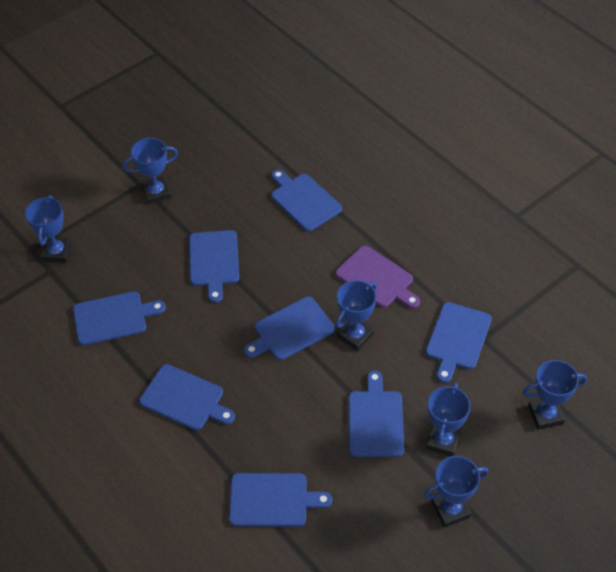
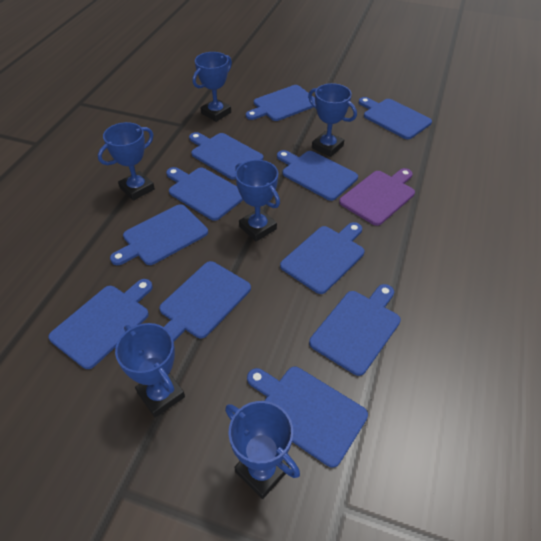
blue cutting board: [73,291,166,345] [139,364,235,430] [189,230,239,303] [229,473,332,527] [244,296,335,360] [271,170,342,231] [349,371,404,457] [426,302,492,383] = 8 -> [48,279,153,369] [110,204,208,265] [159,261,251,341] [166,167,243,221] [189,132,263,180] [246,85,315,121] [247,367,368,468] [277,150,358,201] [280,222,364,294] [309,284,401,376] [359,97,432,139] = 11

